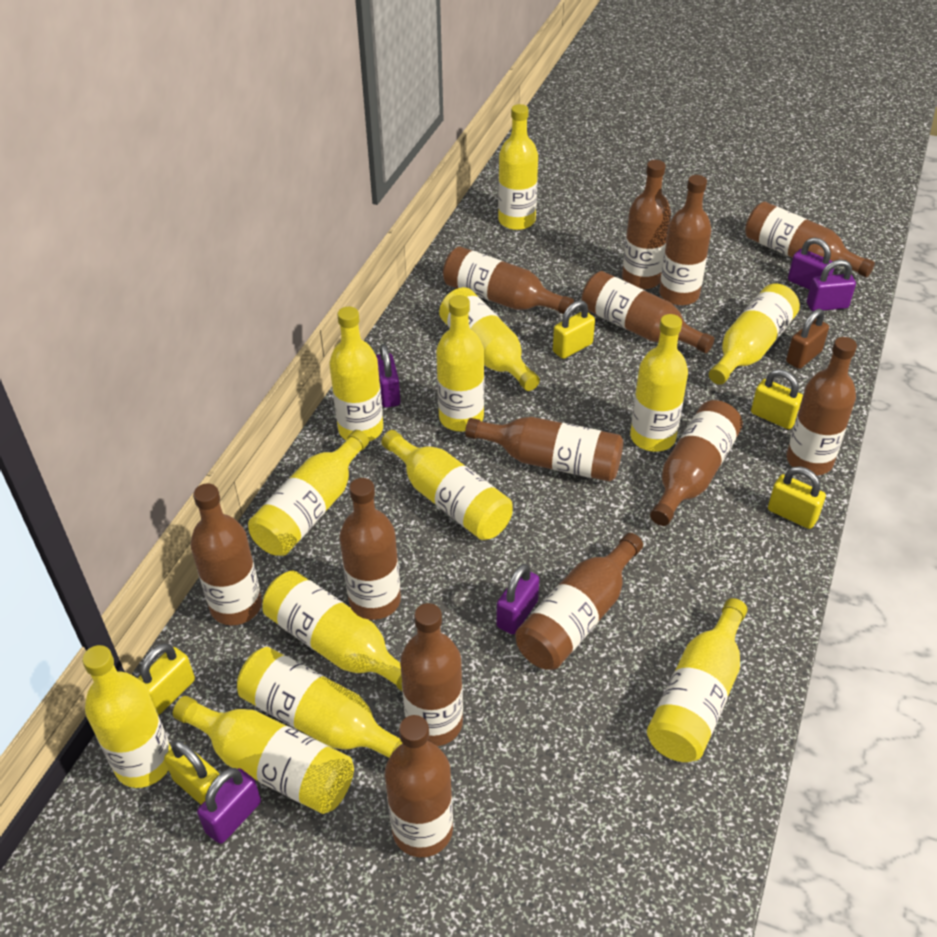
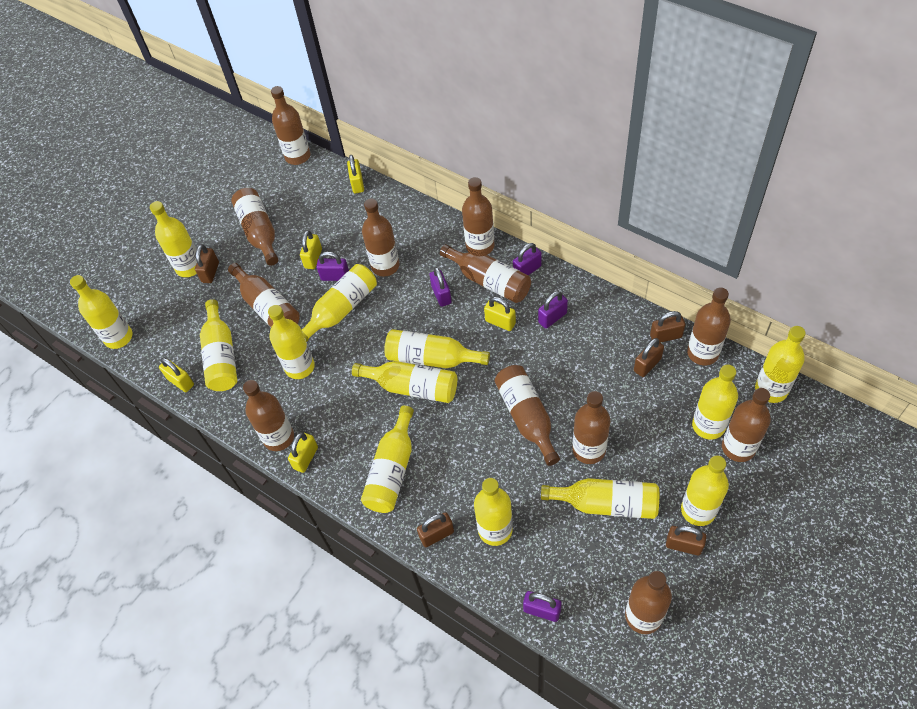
brown bottle: [191,483,262,625] [339,478,401,620] [385,715,453,857] [400,603,463,746] [443,246,574,314] [465,417,623,482] [515,533,643,670] [582,271,714,353] [622,160,671,290] [650,400,743,526] [659,175,711,306] [745,202,875,277] [786,337,857,475] = 13 -> [228,263,300,327] [231,188,278,266] [243,380,294,451] [271,86,310,165] [362,199,400,276] [440,244,531,303] [462,177,494,255] [495,365,560,466] [572,391,610,464] [625,571,672,634] [687,287,731,365] [722,388,771,462] = 12
brown padlock: [786,309,829,369] = 1 -> [195,245,219,283] [417,512,454,547] [634,338,664,377] [650,311,685,343] [666,526,706,556] = 5

